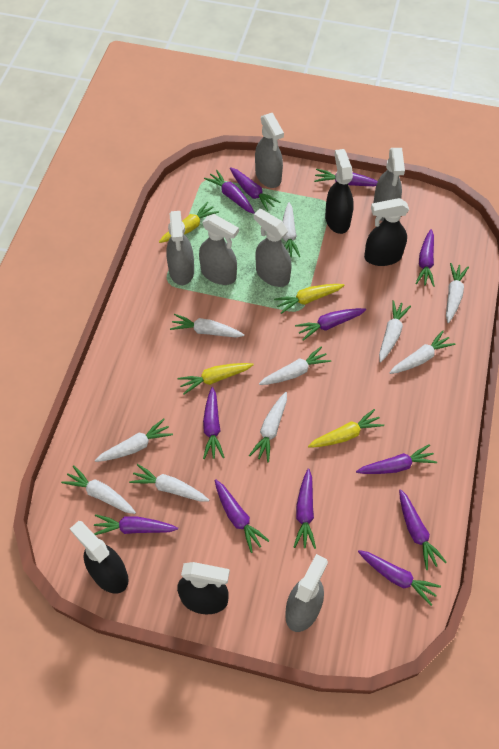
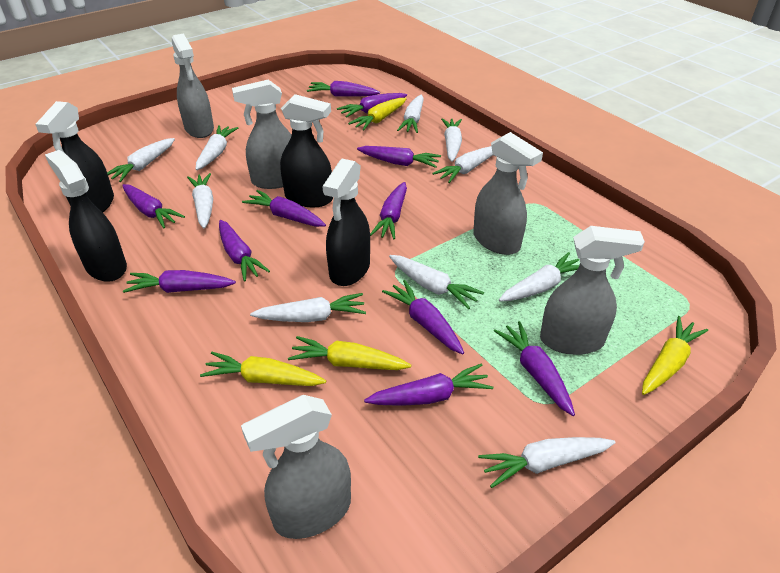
grey spray bottle: [166,211,194,285] [199,214,239,285] [254,209,292,287] [255,113,284,188] [285,554,328,632] [373,148,405,221] = 6 -> [172,33,214,138] [232,80,291,189] [241,395,351,539] [473,132,543,255] [540,226,645,355] = 5
purple carrot: [94,514,178,535] [203,387,225,459] [204,170,255,214] [215,479,270,553] [230,167,280,211] [294,469,316,549] [295,308,366,341] [314,169,378,186] [356,444,437,474] [358,550,441,606] [399,489,446,570] [415,229,434,287] = 12 -> [122,184,185,228] [123,270,236,293] [219,220,270,282] [242,190,326,227] [307,81,380,97] [337,93,407,118] [357,146,441,168] [364,363,493,406] [370,182,407,239] [382,280,464,354] [494,321,575,416] = 11

